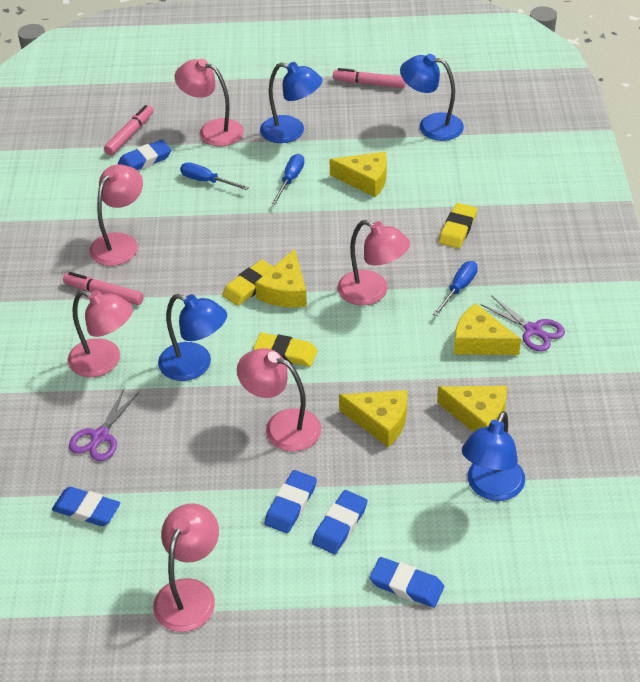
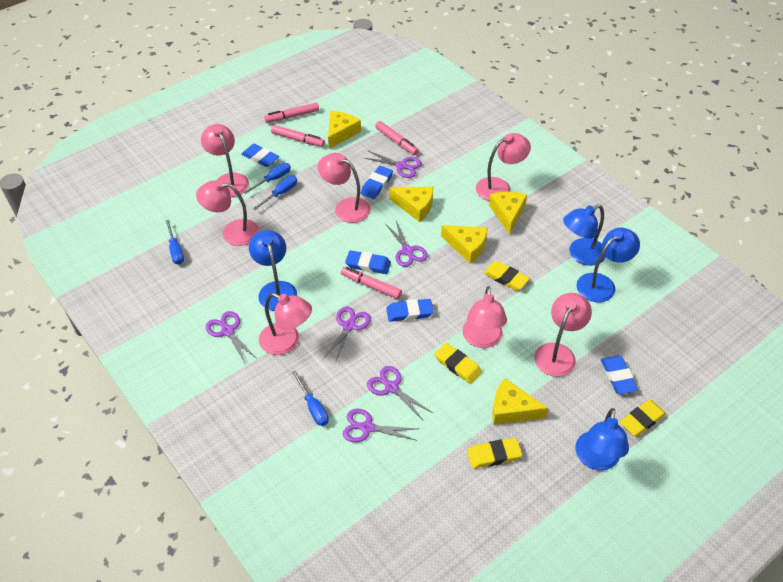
blue screwdriver: [180,162,249,190] [272,154,304,205] [433,261,478,316] = 3 -> [165,220,184,265] [243,163,291,194] [253,176,297,210] [292,370,329,426] = 4
pink lamp: [68,290,133,377] [89,164,143,266] [153,503,219,632] [175,59,244,146] [237,348,321,451] [337,220,410,305] = 6 -> [196,180,259,246] [201,124,249,197] [259,293,312,355] [318,153,371,223] [462,286,507,348] [476,133,531,201] [534,293,592,377] = 7
pink marker: [63,272,144,305] [104,105,153,155] [333,68,406,88] = 3 -> [264,103,319,123] [271,125,325,147] [341,267,402,299] [375,121,419,155] = 4
purple scissors: [69,389,139,461] [481,295,565,352] = 2 -> [206,311,257,363] [323,307,371,363] [343,409,418,443] [365,151,422,178] [367,366,433,420] [385,221,428,267] = 6
yellow eraser: [222,260,273,306] [253,332,318,367] [439,203,477,248] = 3 -> [434,343,482,384] [467,438,522,469] [484,261,530,291] [620,399,666,436] = 4

